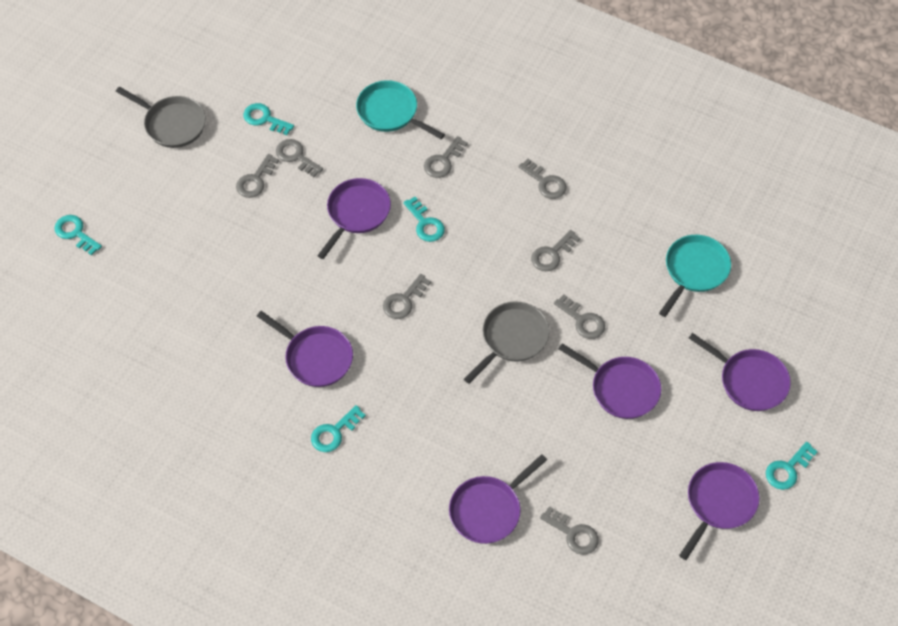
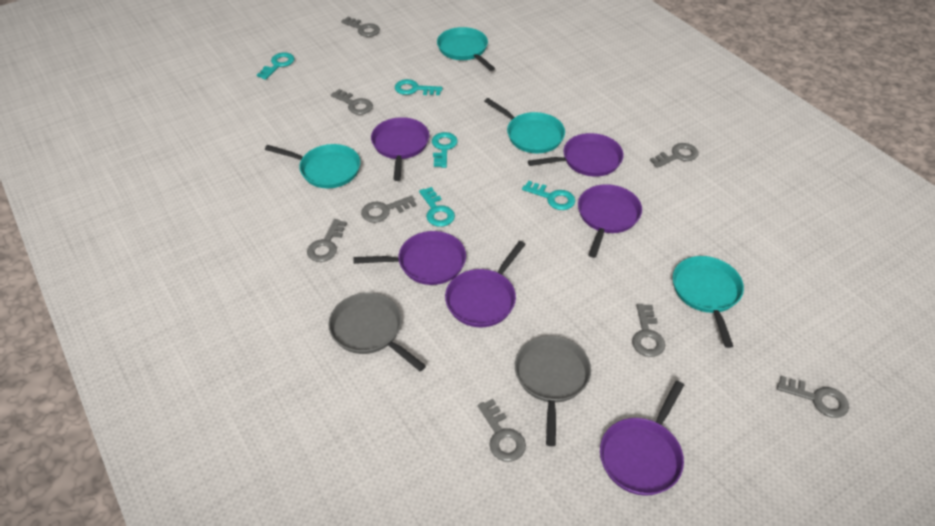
turquoise pan: [356,80,445,139] [659,235,731,317] = 2 -> [265,144,360,188] [437,27,495,71] [484,98,565,153] [673,256,744,348] = 4

